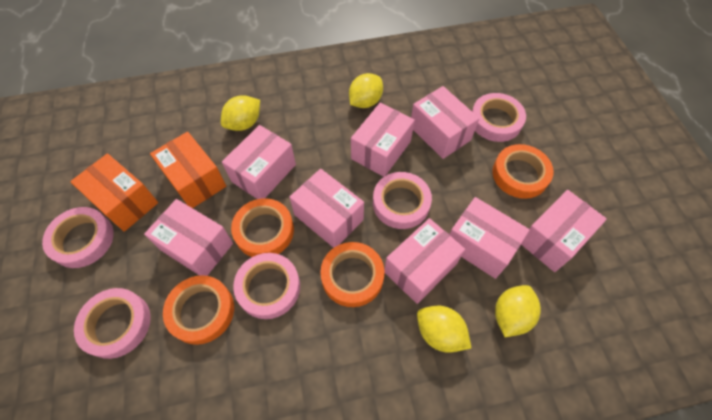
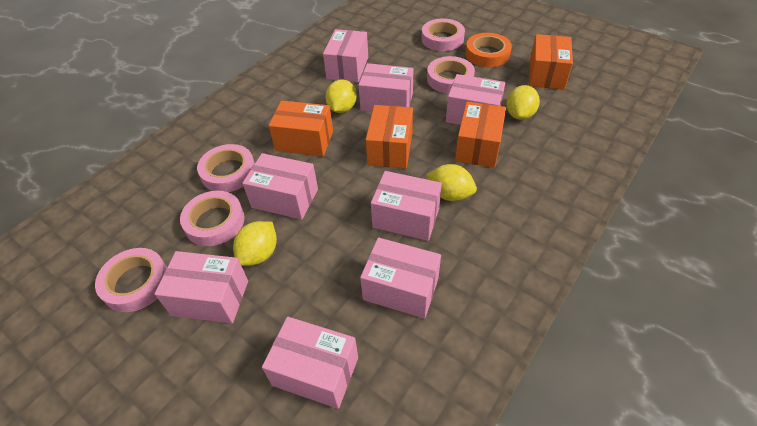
orange box: [70,153,158,232] [150,132,226,208] = 2 -> [269,101,333,157] [366,105,413,168] [455,102,506,168] [529,34,573,89] = 4
orange tape: [163,275,234,345] [231,198,294,257] [320,242,384,307] [492,144,554,199] = 4 -> [465,33,512,67] = 1

